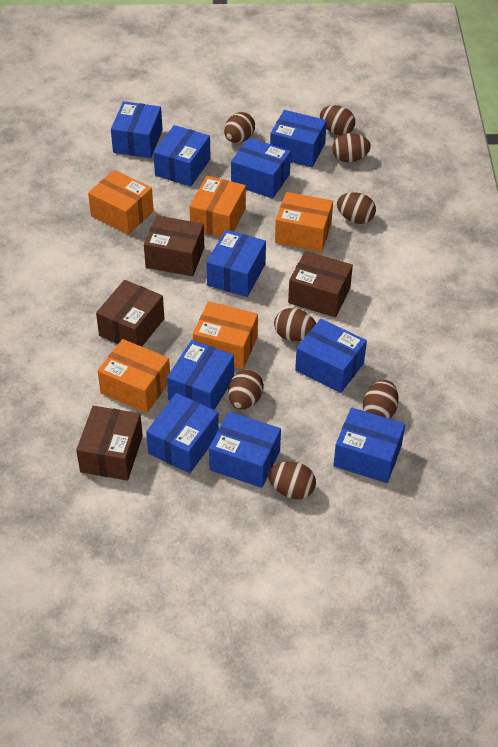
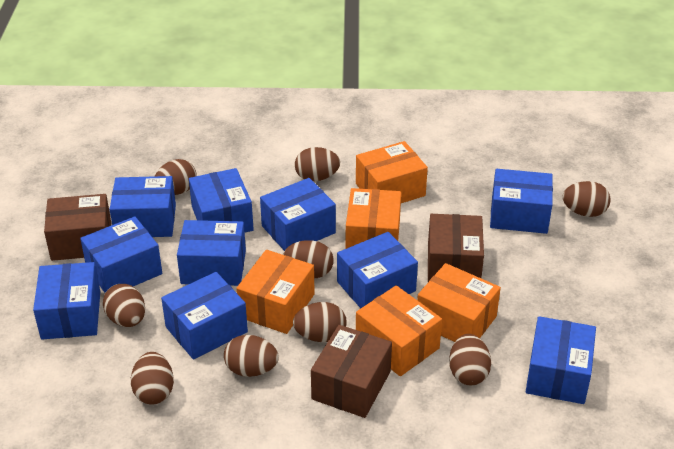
brown box: [76,406,143,481] [96,280,164,347] [144,215,204,276] [288,251,353,317] = 4 -> [44,194,111,261] [311,325,392,418] [428,214,484,282] = 3
brown egg: [224,112,255,143] [228,370,264,409] [268,462,316,499] [274,308,316,341] [320,105,355,136] [332,133,371,162] [337,192,376,224] [363,380,399,419] = 8 -> [103,284,145,327] [131,352,174,405] [155,159,197,195] [224,335,279,377] [284,240,334,278] [293,302,346,342] [295,147,340,182] [449,334,491,385] [562,181,611,217] = 9

